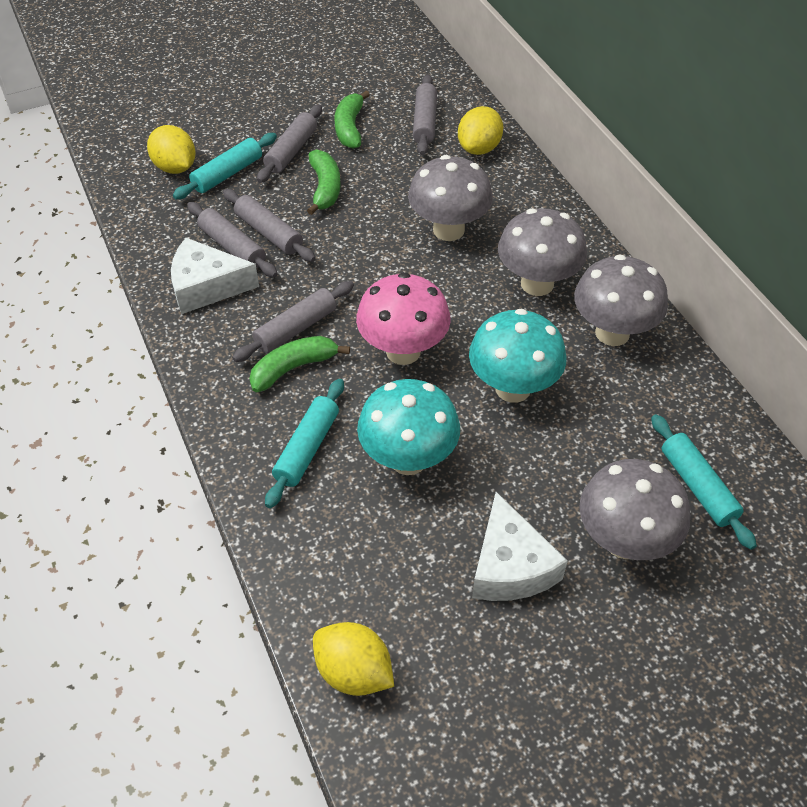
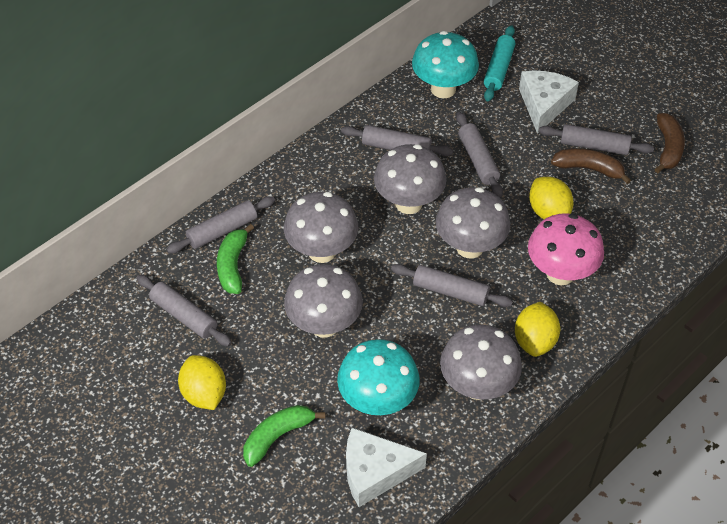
brown banana: none = 0 -> [551,148,631,184] [655,113,685,173] = 2
green banana: [249,336,350,392] [307,149,341,215] [334,91,370,149] = 3 -> [217,224,254,294] [243,405,325,467] = 2
grey mushroom: [408,155,493,241] [498,208,587,296] [574,254,668,346] [579,459,690,560] = 4 -> [284,192,358,263] [284,264,363,338] [374,144,446,214] [436,187,510,259] [440,325,522,400] = 5
grey rolling pin: [187,202,278,277] [223,189,316,262] [232,281,354,362] [257,104,322,183] [413,75,437,155] = 5 -> [136,275,232,346] [167,196,275,254] [341,125,453,156] [391,264,513,307] [456,112,503,198] [539,124,654,155] = 6
turquoise rolling pin: [173,133,277,199] [265,379,344,508] [651,414,757,550] = 3 -> [484,25,515,101] = 1

